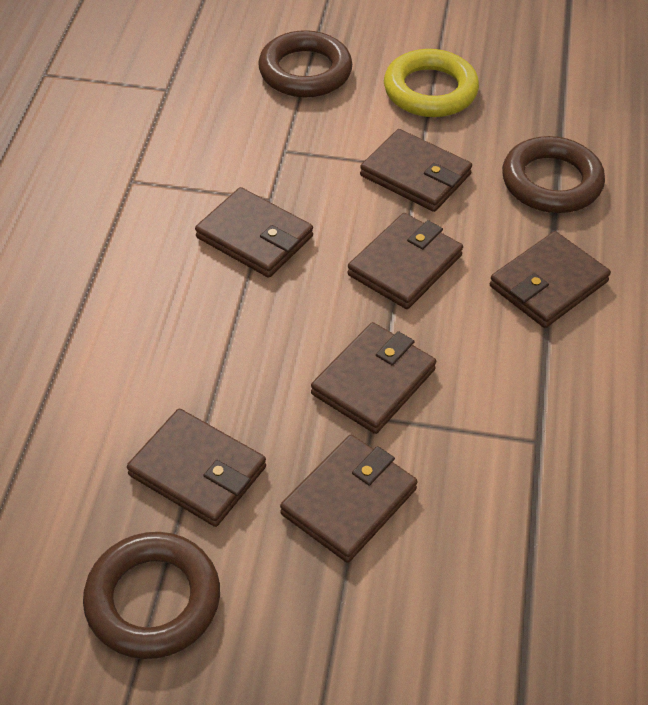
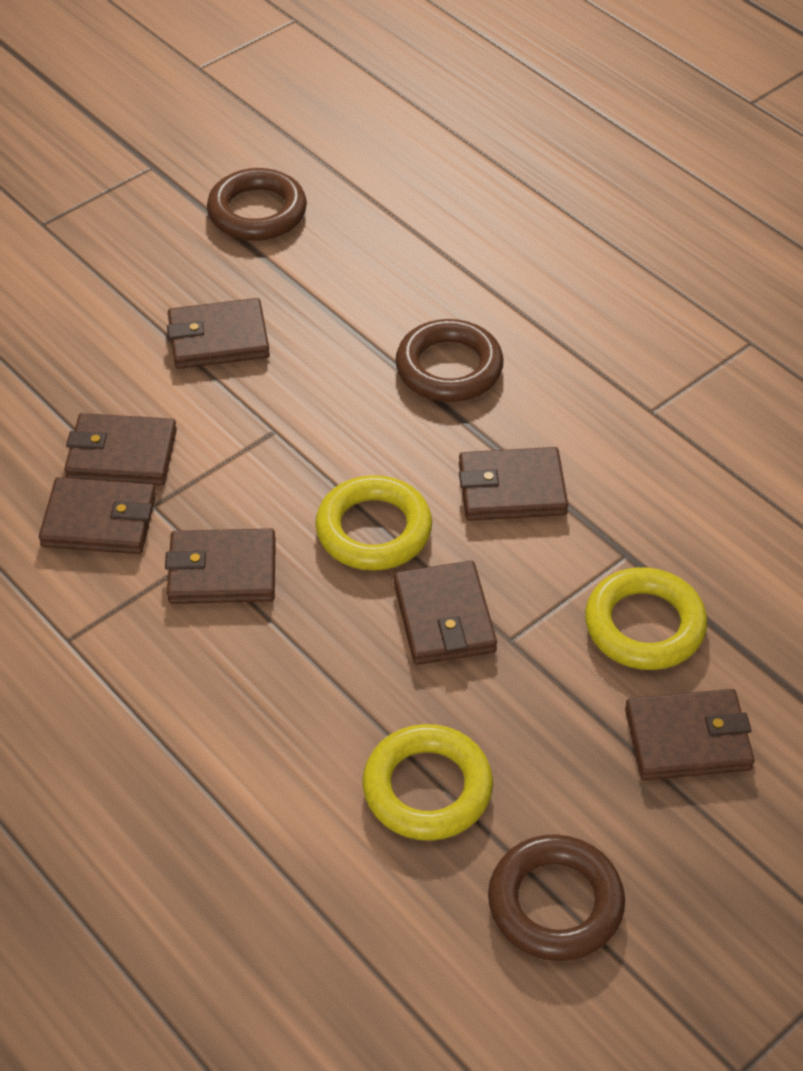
yellow ring: [384,49,479,117] = 1 -> [315,475,432,571] [362,724,493,841] [585,567,707,670] = 3

